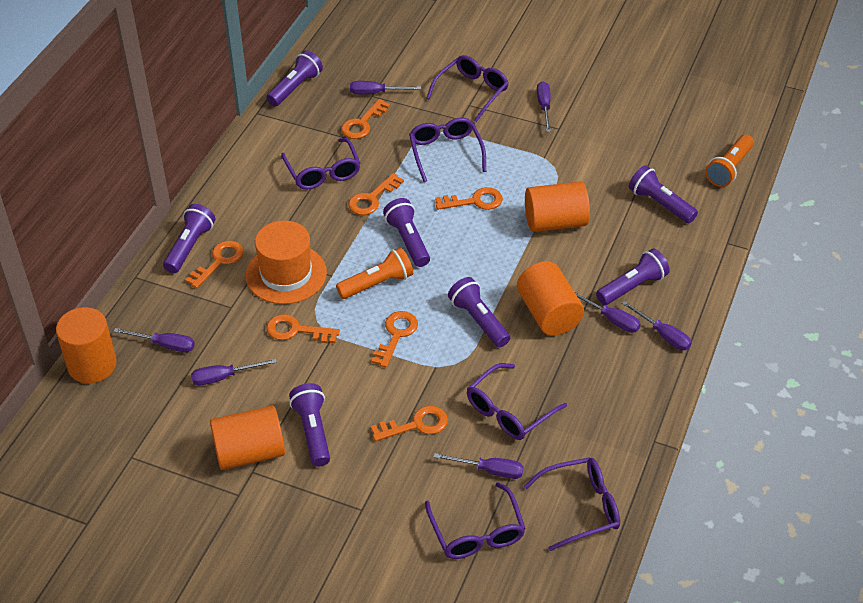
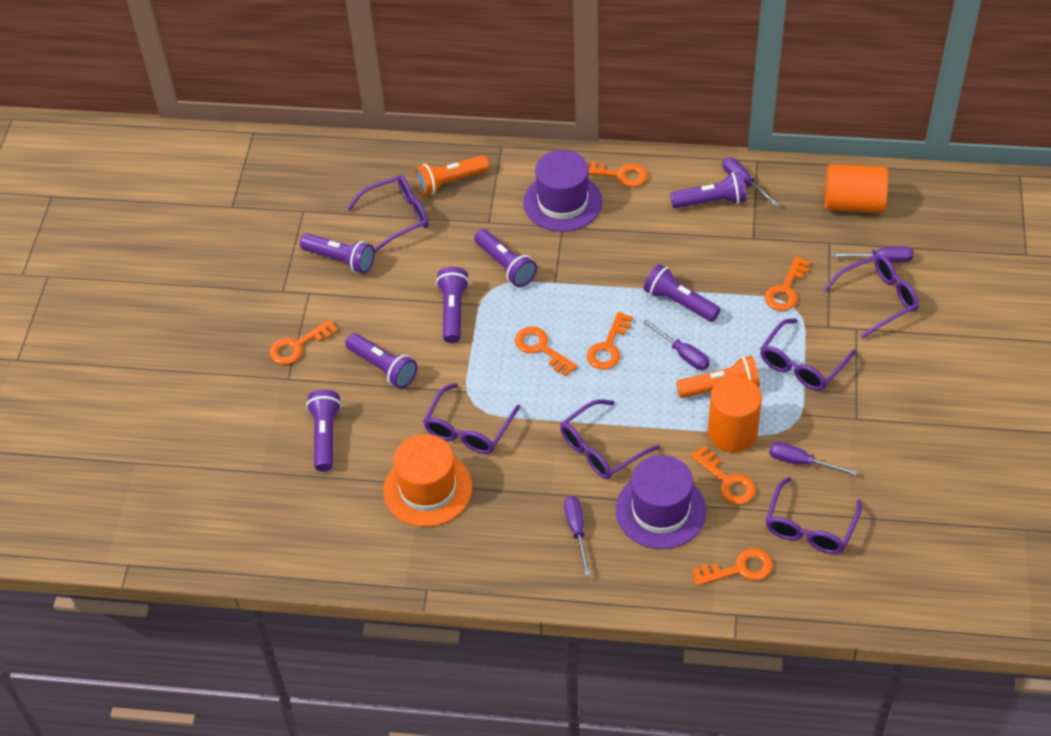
orange cylinder: [56,307,117,383] [210,406,285,470] [517,261,584,336] [525,181,590,232] = 4 -> [708,376,762,453] [825,164,888,213] = 2
purple hat: none = 0 -> [523,150,602,232] [615,455,706,549] = 2
purple screwdriver: [113,328,195,352] [191,359,277,386] [350,81,421,94] [433,453,524,479] [537,82,551,132] [575,293,641,333] [622,301,692,350] = 7 -> [564,496,591,576] [642,319,710,370] [722,158,780,206] [769,442,857,476] [831,246,913,262] = 5

